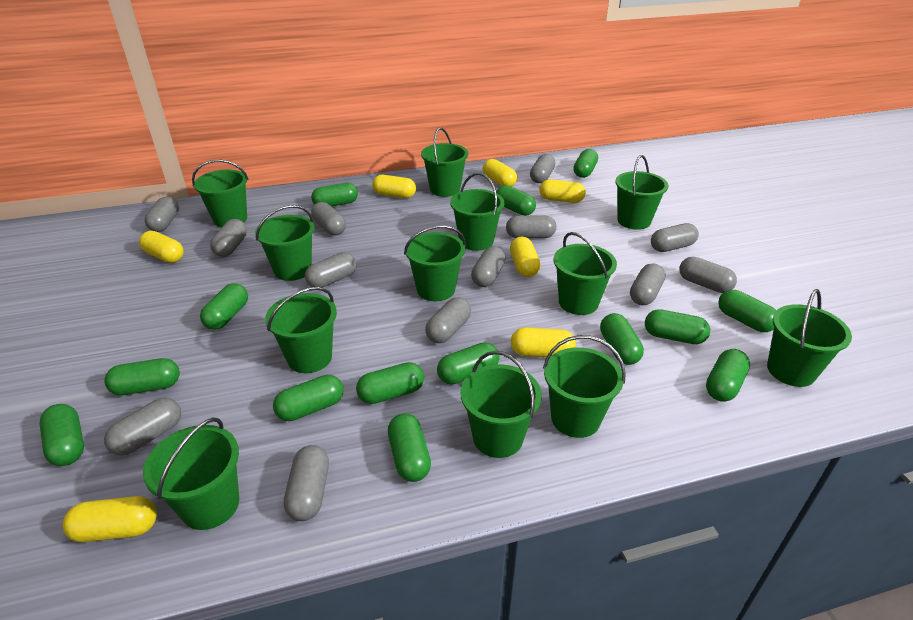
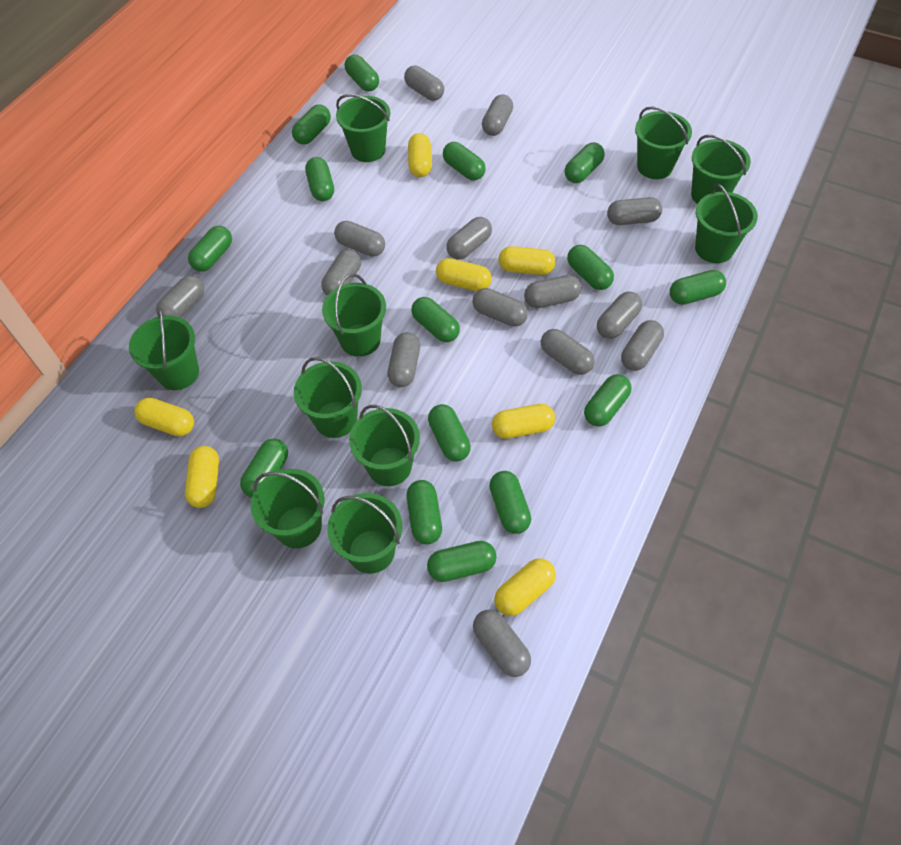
green bucket: [143,417,239,530] [192,160,248,227] [255,205,315,281] [265,287,337,373] [404,225,466,301] [421,128,468,197] [450,173,504,251] [460,351,542,458] [543,335,626,438] [554,232,617,315] [615,155,668,230] [767,289,852,387] = 12 -> [129,307,199,390] [251,469,325,549] [294,357,362,438] [322,274,386,357] [327,493,402,574] [336,94,390,162] [349,405,420,486] [635,106,692,179] [691,135,751,204] [695,183,758,263] = 10
green capsule: [39,404,84,466] [104,358,180,395] [200,283,248,330] [273,375,344,421] [311,183,358,207] [356,362,424,404] [388,413,431,482] [437,342,499,385] [496,185,536,216] [573,149,598,178] [600,313,644,365] [645,309,710,344] [706,349,750,402] [718,290,776,332] = 14 -> [188,226,232,272] [240,438,288,497] [292,104,331,145] [305,157,334,201] [345,55,379,91] [407,480,442,544] [411,297,460,342] [427,541,497,582] [428,404,471,462] [443,142,486,181] [489,471,531,534] [565,142,605,183] [567,245,614,290] [584,374,632,426] [670,270,726,305] = 15
grey capsule: [104,398,181,456] [145,197,179,232] [210,219,247,257] [284,445,329,521] [305,252,357,288] [311,202,346,235] [425,297,471,343] [471,246,506,287] [506,216,556,238] [530,154,555,183] [630,264,665,305] [651,223,699,252] [679,257,737,293] = 13 -> [156,275,204,318] [321,249,361,296] [334,221,385,257] [387,332,420,387] [404,66,444,101] [446,217,492,260] [473,288,528,327] [473,610,531,677] [482,94,513,136] [524,275,582,308] [541,329,594,375] [597,291,642,339] [607,197,662,225] [621,320,664,371] = 14

